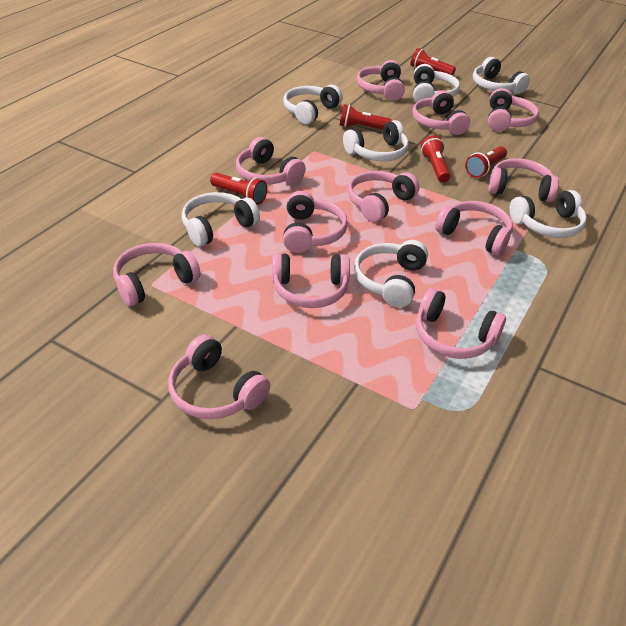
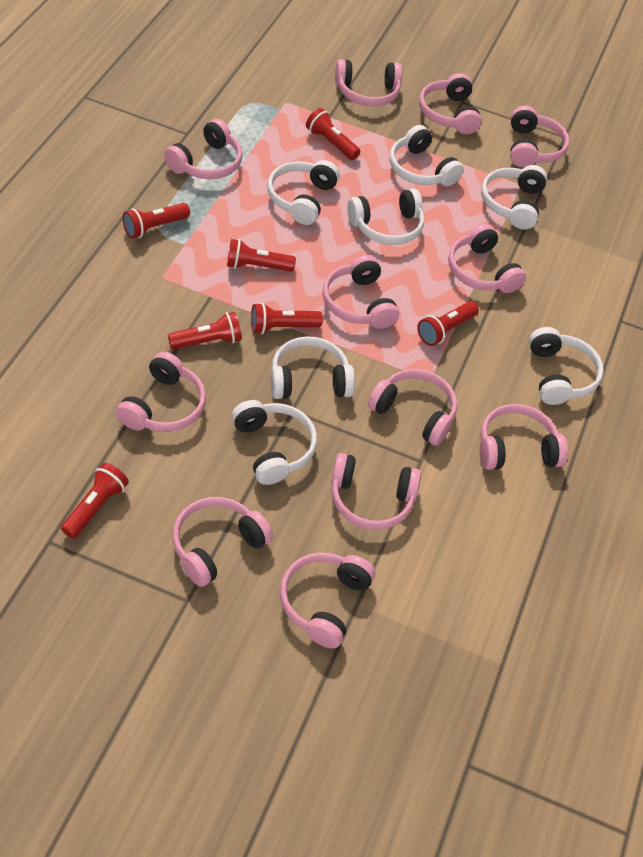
red flashlight: [210,173,267,204] [340,104,392,129] [411,48,456,76] [421,135,451,182] [465,146,507,178] = 5 -> [61,463,129,539] [123,203,190,239] [168,312,242,350] [227,239,296,272] [251,303,323,334] [306,108,360,160] [417,301,479,346] = 7

